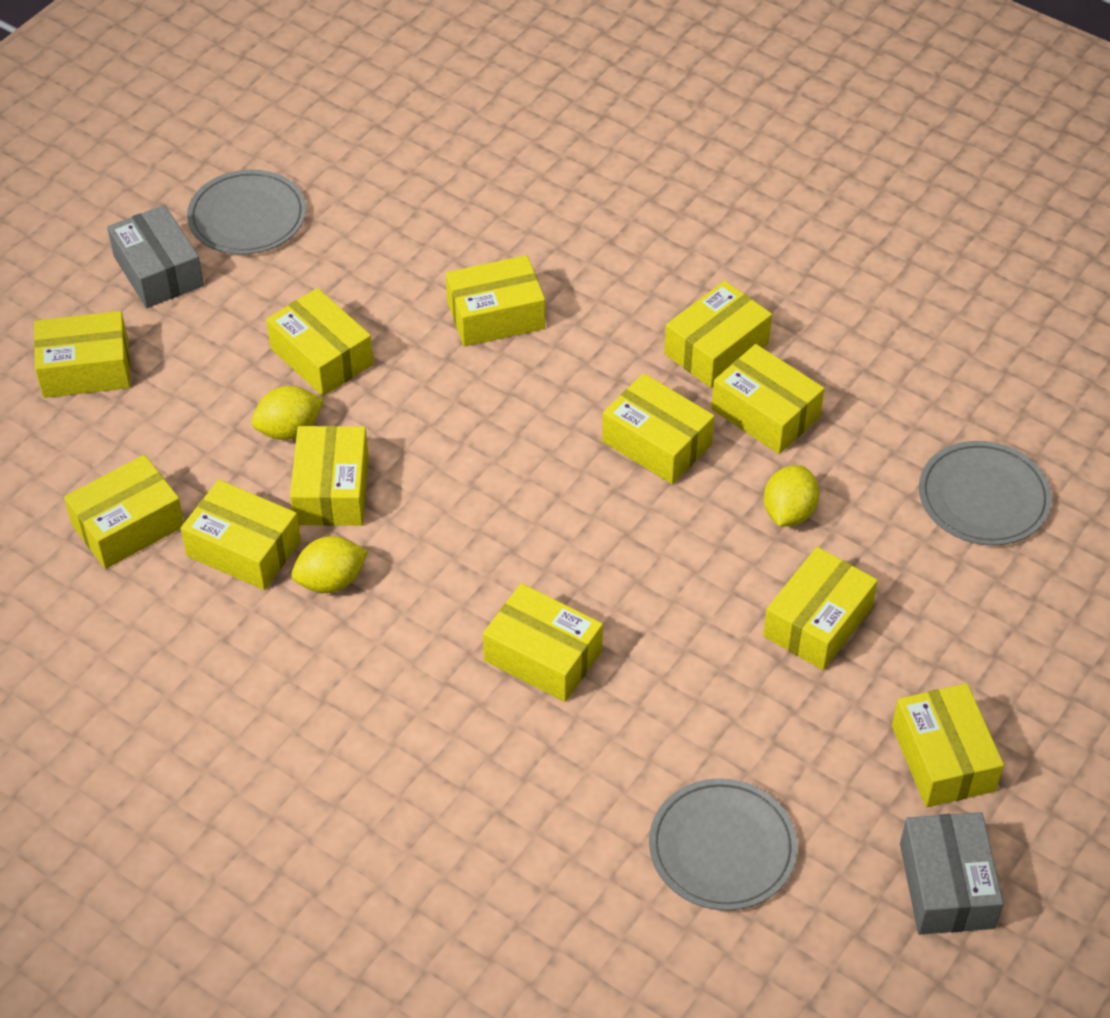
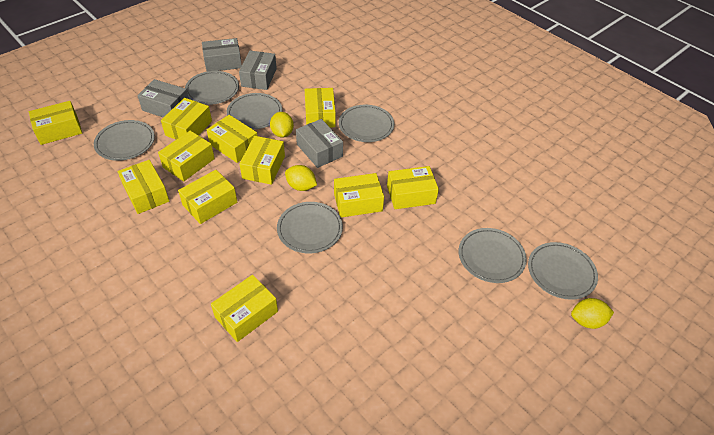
grey box: [107,205,204,308] [900,812,1004,934] = 2 -> [137,79,189,117] [202,38,242,71] [239,51,277,90] [296,119,343,168] = 4
grey plate: [187,169,306,255] [649,778,798,911] [919,441,1052,545] = 3 -> [94,120,155,161] [185,71,239,105] [227,93,282,129] [277,202,343,253] [339,105,394,142] [459,228,527,283] [528,242,598,300] = 7
yellow box: [34,311,131,398] [64,455,184,569] [181,480,301,590] [266,288,373,396] [290,426,369,526] [446,255,545,347] [483,583,603,702] [602,373,715,484] [664,281,772,388] [711,344,824,454] [763,547,878,670] [892,683,1004,807] = 12 -> [29,101,82,145] [118,160,169,214] [158,131,215,181] [161,98,212,140] [178,170,237,224] [207,115,257,163] [211,275,278,342] [239,136,285,185] [305,88,336,127] [334,173,384,218] [387,166,439,209] = 11

